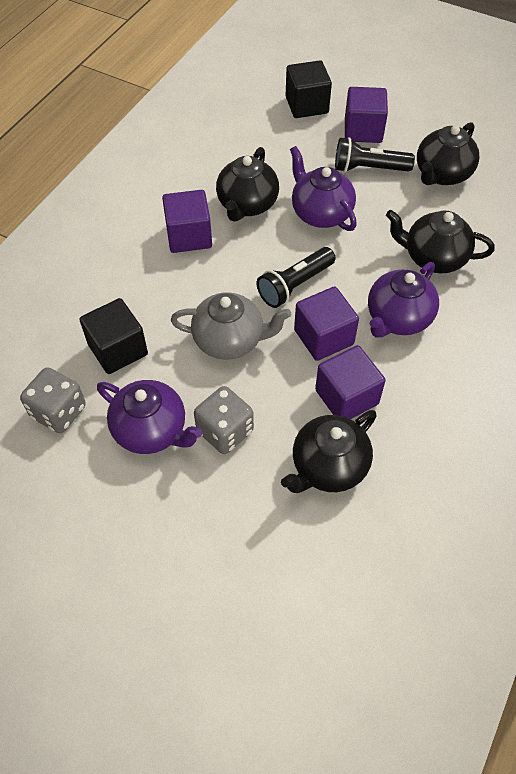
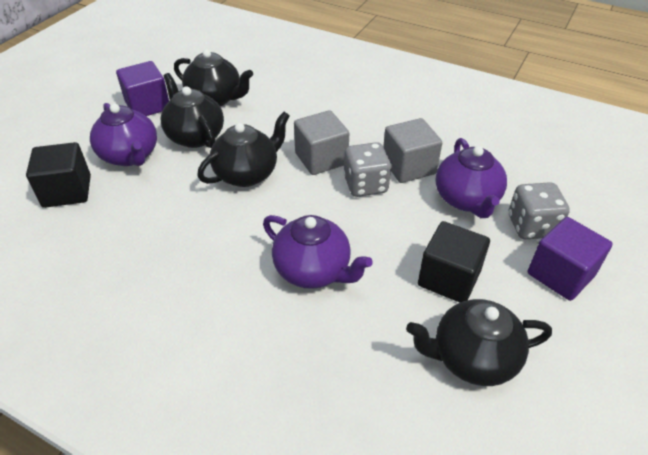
black flashlight: [257,247,336,308] [335,137,415,172] = 2 -> none = 0
grey cube: none = 0 -> [294,110,349,175] [383,118,442,183] = 2
grey teapot: [171,292,291,360] = 1 -> none = 0
purple cube: [162,190,212,253] [294,286,359,361] [315,345,386,419] [345,87,388,143] = 4 -> [116,61,169,116] [528,217,613,301] = 2

